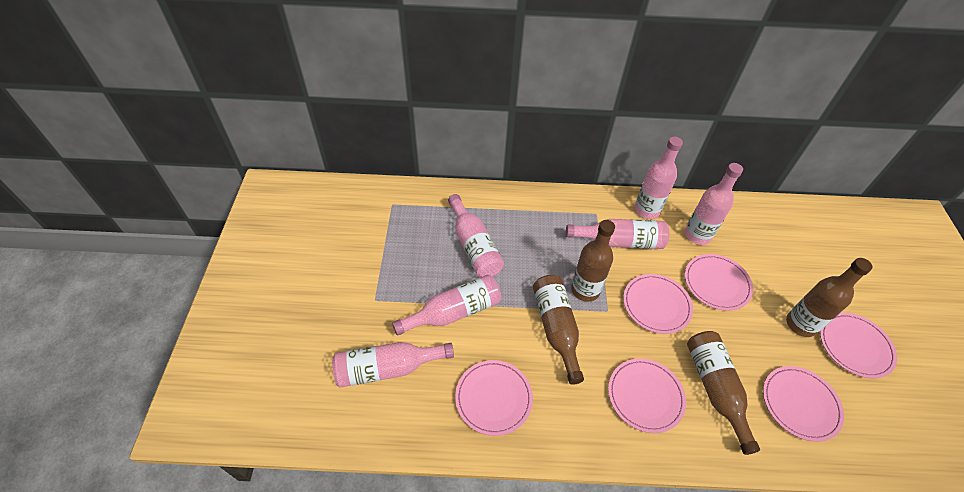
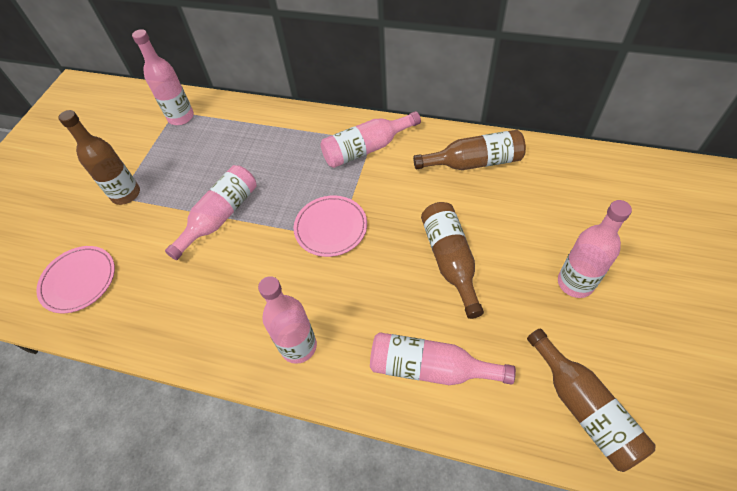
pink plate: [455,360,533,436] [608,358,686,433] [623,274,693,334] [685,254,753,311] [763,366,844,442] [820,313,897,378] = 6 -> [36,246,115,313] [294,196,367,257] = 2

